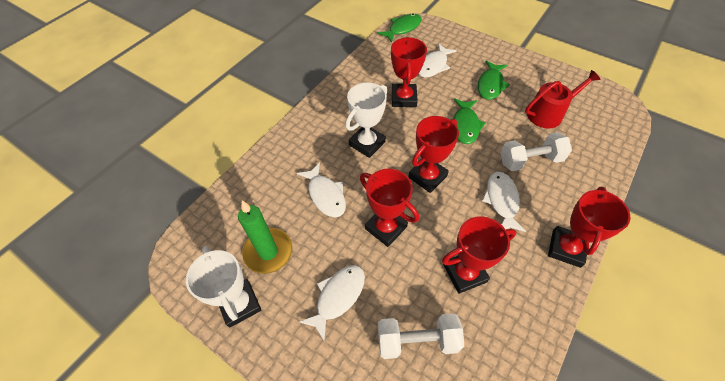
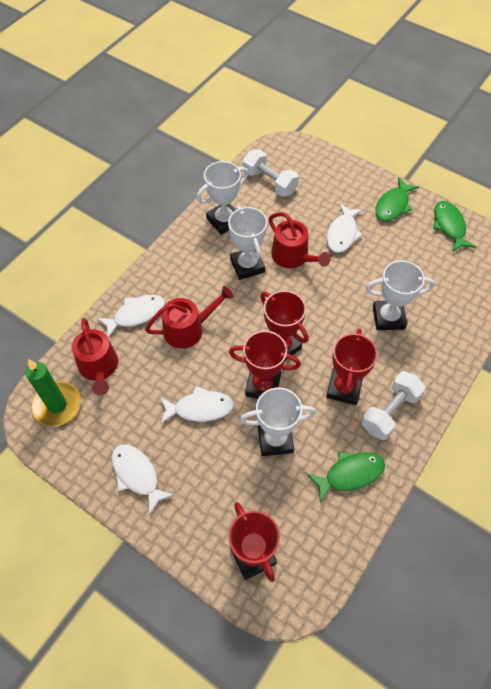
red trophy: [360,169,419,247] [391,37,427,107] [408,116,459,193] [442,216,516,294] [548,187,631,268] = 5 -> [228,502,280,582] [229,331,301,399] [260,291,309,361] [326,328,378,405] = 4
red watering can: [525,70,601,129] = 1 -> [72,318,118,396] [145,286,234,349] [269,212,331,268] = 3
white trophy: [186,246,261,328] [345,82,387,158] = 2 -> [197,161,249,235] [228,206,267,280] [240,387,316,456] [366,260,435,330] = 4

